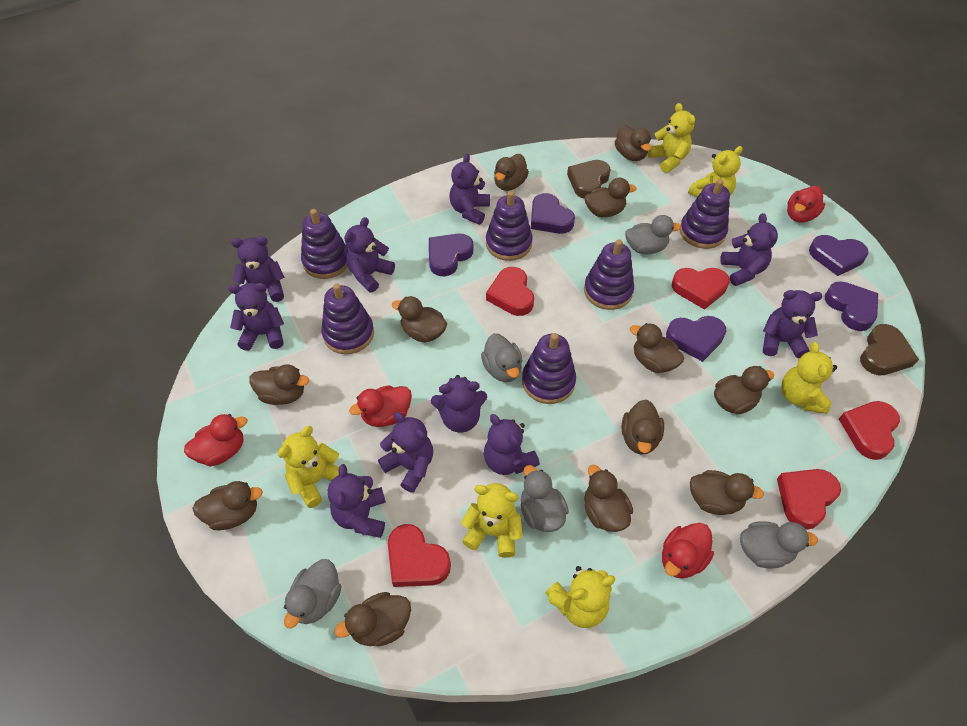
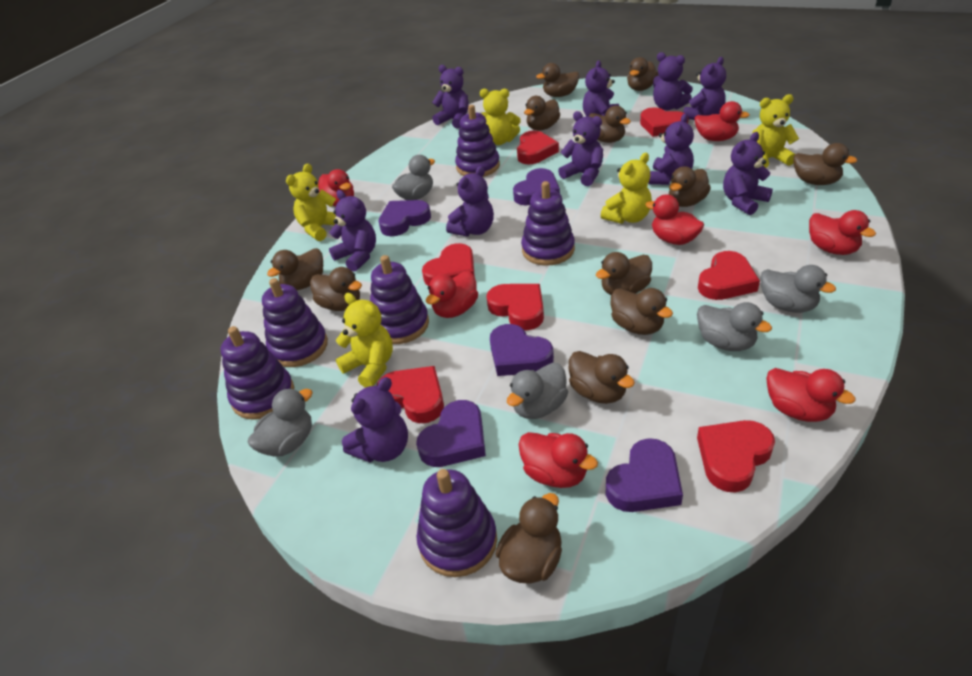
brown heart: [567,160,611,199] [860,324,919,375] = 2 -> none = 0
red duck: [184,414,247,466] [349,386,412,427] [662,523,714,579] [787,186,825,223] = 4 -> [318,169,354,206] [426,271,478,318] [518,432,598,488] [646,194,704,245] [694,101,750,141] [766,368,855,422] [809,210,876,255] = 7
red heart: [388,524,451,587] [486,267,534,316] [672,268,730,310] [777,469,841,530] [839,401,900,460] = 5 -> [377,366,444,423] [422,243,475,286] [486,284,544,330] [517,131,559,164] [640,107,689,137] [697,420,775,492] [698,251,760,300] = 7
yellow teddy bear: [278,426,339,508] [461,483,523,558] [546,566,615,628] [648,103,695,173] [688,146,743,197] [781,342,837,414] = 6 -> [286,164,336,241] [336,293,393,388] [480,89,521,145] [601,153,652,224] [752,94,799,168] = 5

